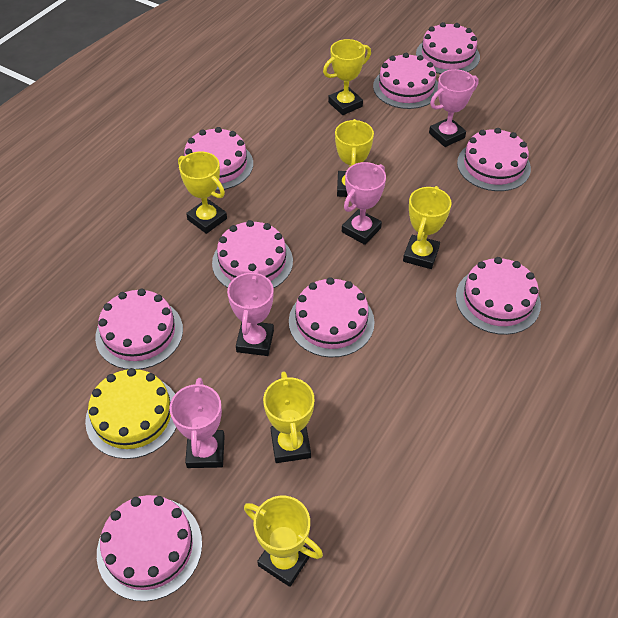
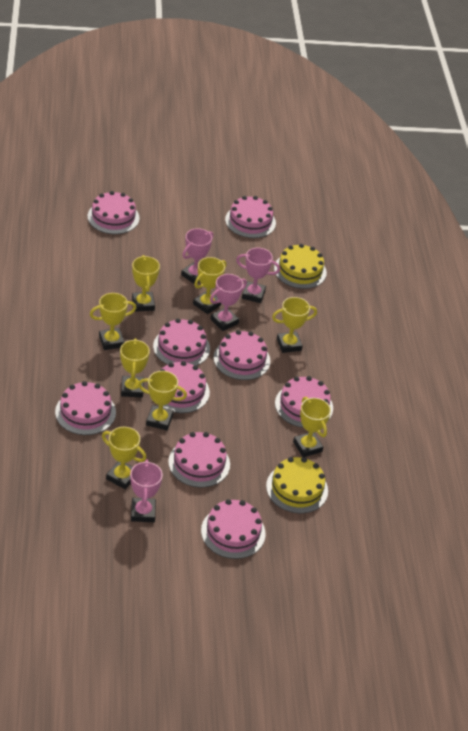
yellow cake: [85,368,177,459] = 1 -> [266,457,328,513] [274,244,327,289] = 2
yellow trophy: [178,152,227,234] [244,496,323,587] [263,372,315,463] [323,39,371,115] [335,119,374,197] [403,186,452,269] = 6 -> [90,293,136,350] [102,427,146,489] [120,338,150,398] [132,255,160,312] [138,371,187,430] [193,257,226,314] [272,297,317,353] [293,397,331,457] = 8

